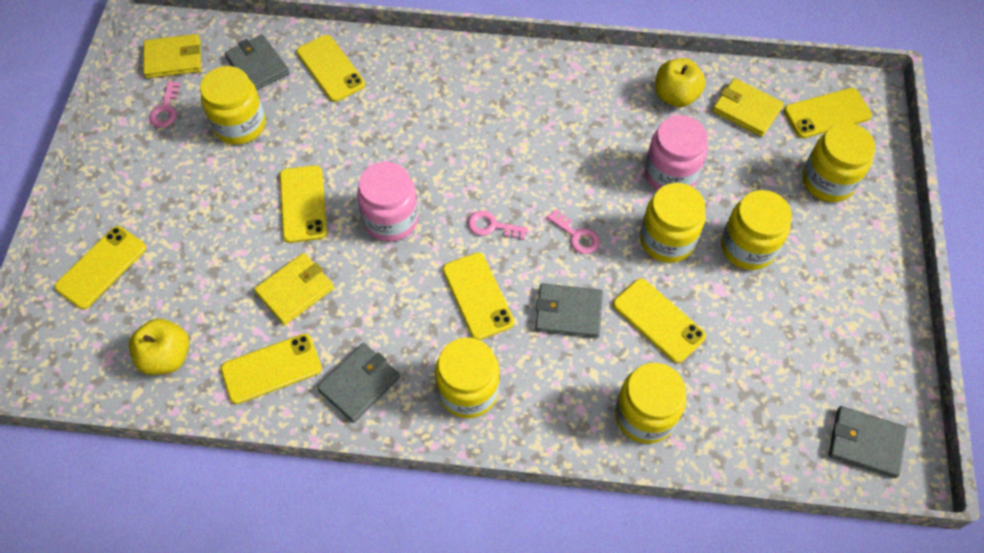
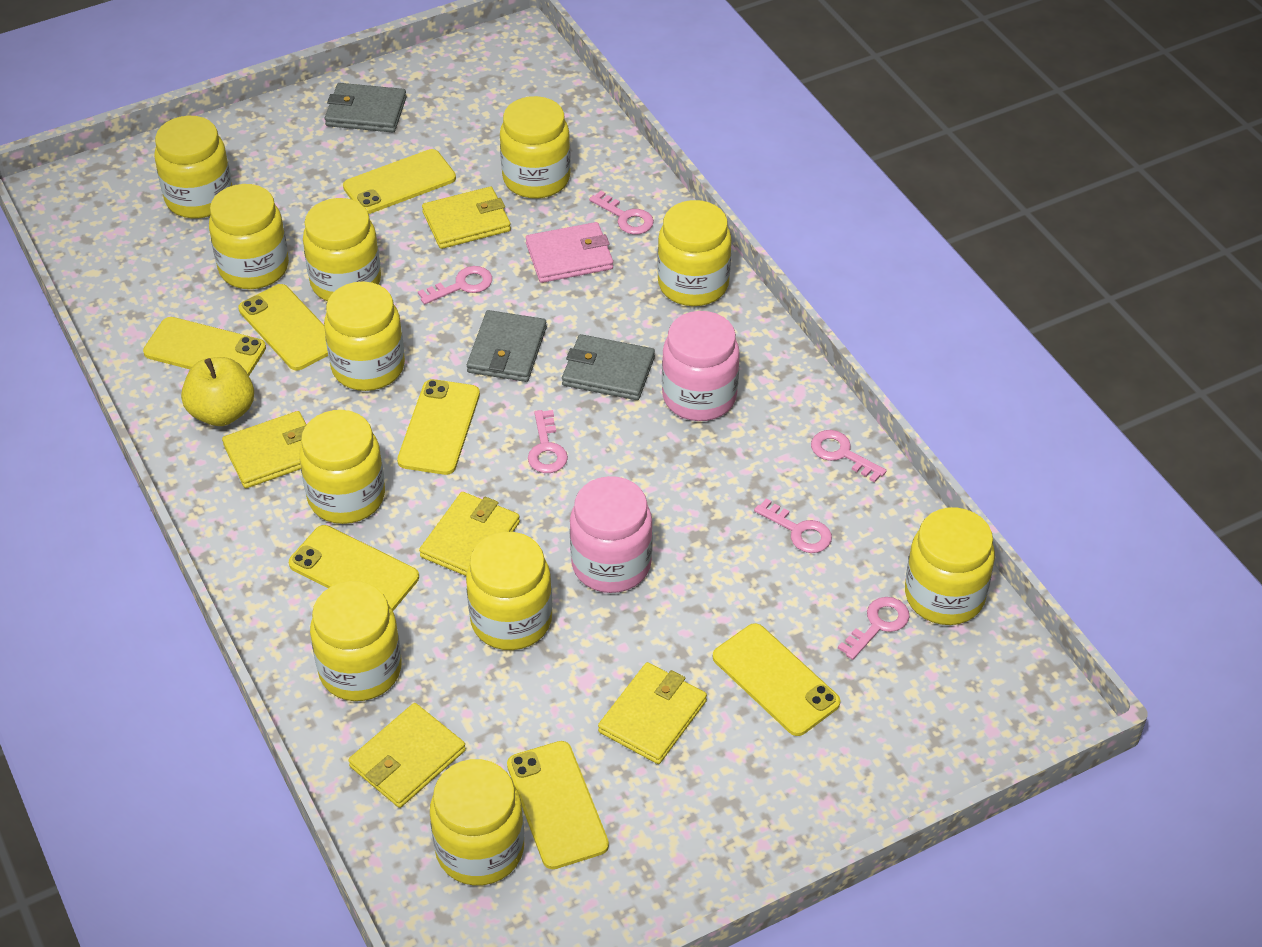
grey wallet: [225,34,290,91] [317,343,400,423] [535,283,603,338] [828,406,907,478] = 4 -> [325,83,407,133] [467,310,547,382] [562,334,655,400] = 3
pink key: [149,81,180,128] [468,210,528,240] [547,209,600,254] = 3 -> [418,266,492,304] [528,410,568,473] [589,191,654,234] [754,498,832,553] [811,430,887,482] [838,597,910,660] = 6
pink wallet: none = 0 -> [526,222,613,283] = 1
yellow apple: [129,319,189,375] [655,58,706,107] = 2 -> [181,357,254,426] = 1
yellow jar: [200,66,265,145] [435,337,500,418] [615,363,686,444] [640,183,706,263] [721,190,792,270] [802,123,875,202] = 6 -> [154,116,232,219] [209,184,289,289] [299,410,385,524] [303,198,381,301] [310,581,402,701] [324,281,405,391] [430,759,524,885] [466,532,552,650] [500,96,571,199] [657,200,731,306] [905,508,995,625] = 11
yellow wallet: [143,34,201,78] [254,253,334,325] [712,78,784,137] = 3 -> [222,411,307,488] [348,703,466,808] [419,492,520,576] [422,186,511,249] [598,662,707,764] = 5

